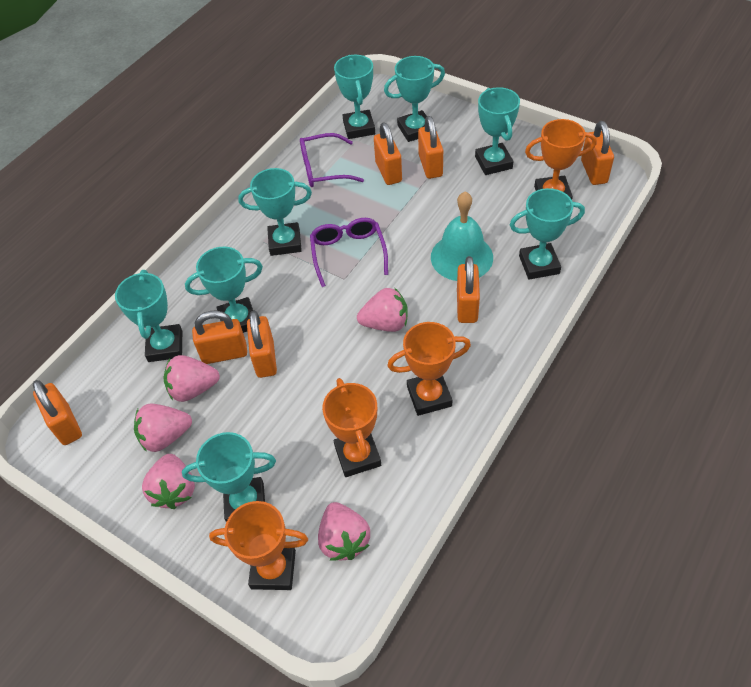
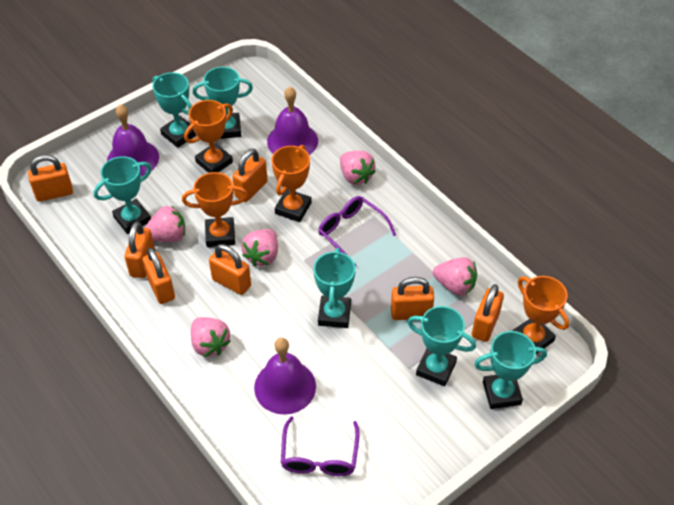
purple bell: none = 0 -> [107,105,159,176] [254,338,316,415] [267,87,318,155] = 3
turquoise bell: [431,192,493,281] = 1 -> none = 0
turquoise trophy: [115,270,182,362] [182,432,276,522] [185,247,263,333] [238,168,312,256] [334,55,375,139] [384,56,445,142] [475,87,520,175] [510,188,585,280] = 8 -> [94,156,151,234] [152,72,196,148] [193,67,253,139] [314,248,355,328] [407,306,476,386] [474,331,547,409] = 6

